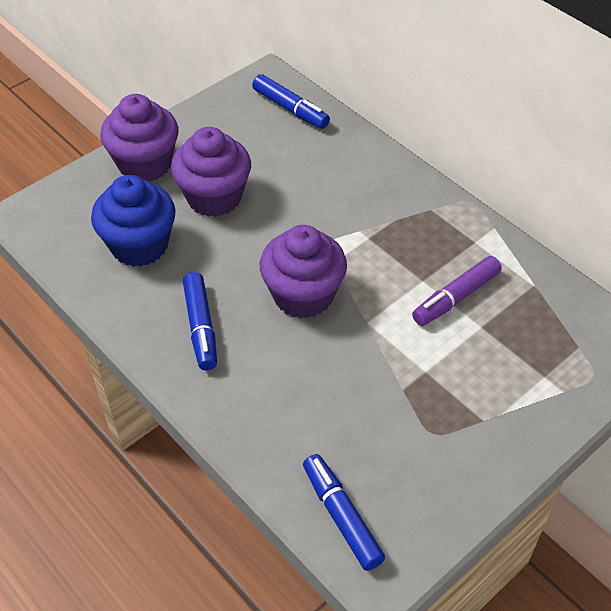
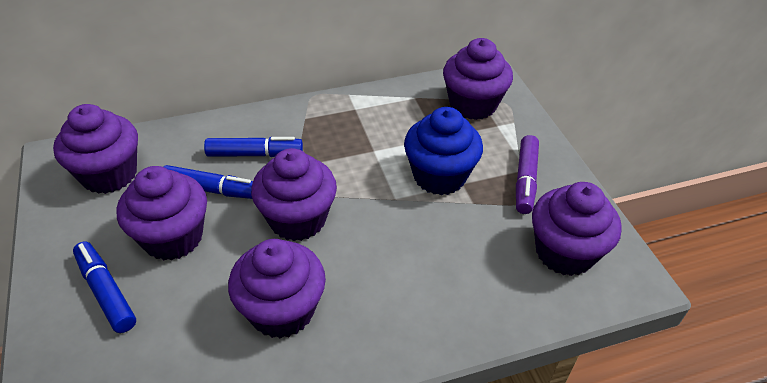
purple cupcake: [100,94,178,182] [171,127,251,217] [260,225,347,319] = 3 -> [53,104,138,194] [117,166,207,261] [228,239,326,339] [251,148,337,241] [443,38,513,120] [532,182,622,276] = 6

